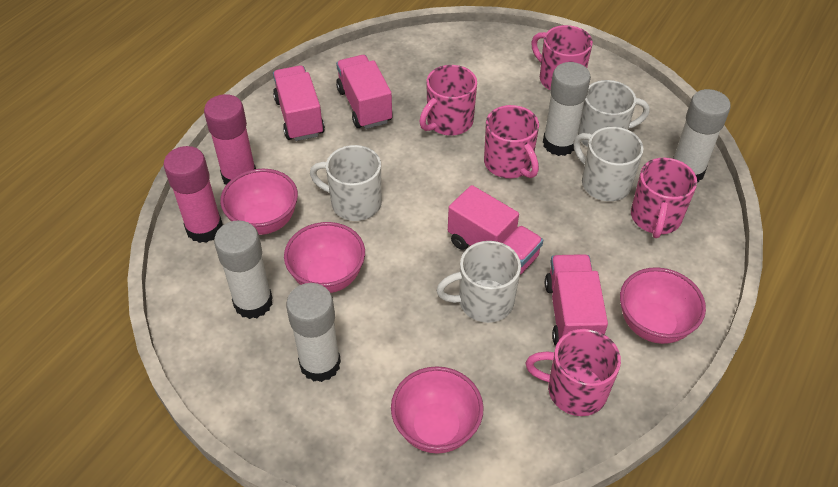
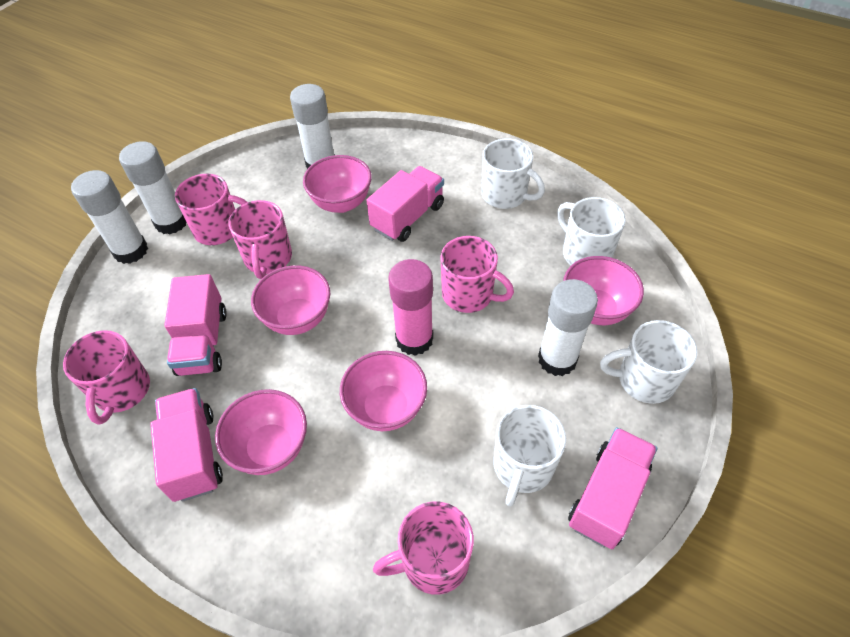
pink bowl: [220,169,298,235] [284,222,365,293] [391,366,484,454] [620,267,706,344] = 4 -> [215,389,307,475] [251,265,330,335] [303,155,372,213] [340,351,427,431] [563,256,644,325] = 5
pink glue stick: [163,146,223,243] [204,94,256,185] = 2 -> [388,259,433,356] = 1

